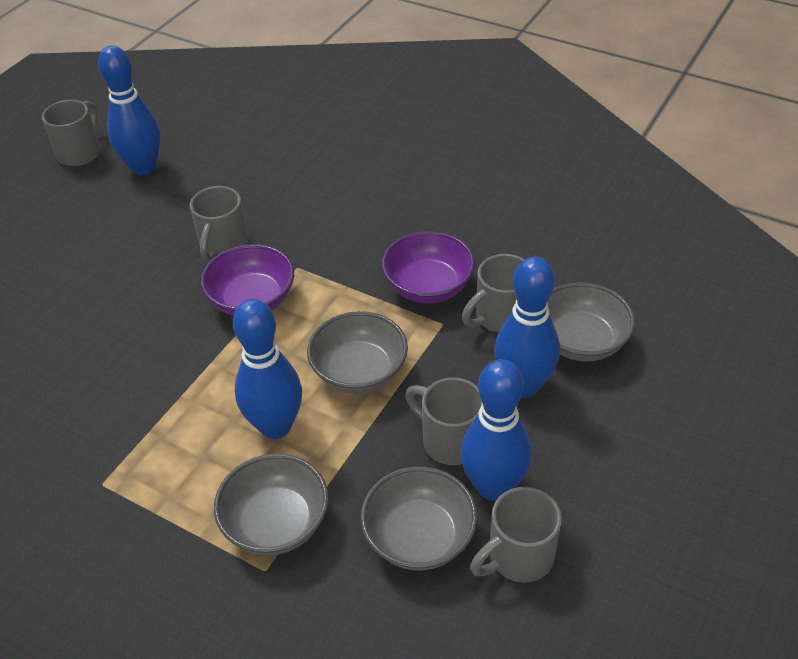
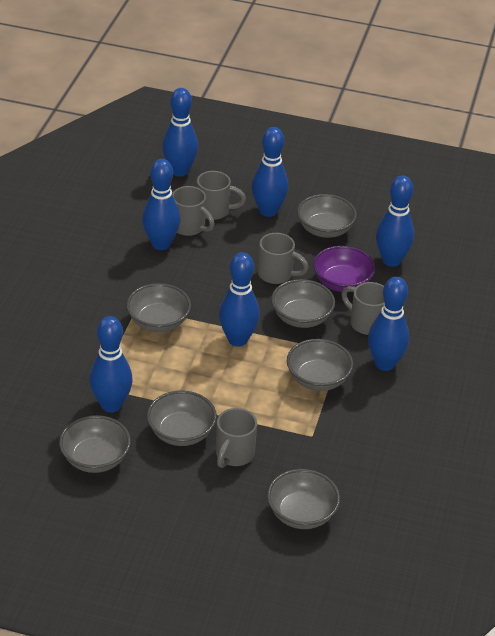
blue bowling pin: [98,45,161,175] [233,299,302,439] [461,359,532,501] [494,257,560,398] = 4 -> [89,316,133,413] [142,159,180,250] [162,88,198,177] [219,252,260,347] [252,127,289,217] [368,277,409,371] [376,176,414,267] = 7
grey bowl: [214,454,329,555] [307,311,408,393] [361,466,477,570] [547,282,635,362] = 4 -> [59,415,131,473] [126,283,191,332] [147,390,217,446] [267,469,340,529] [271,279,335,328] [287,339,353,391] [297,194,357,238] = 7
purple bowl: [201,244,294,316] [382,231,475,303] = 2 -> [313,246,375,292] = 1

